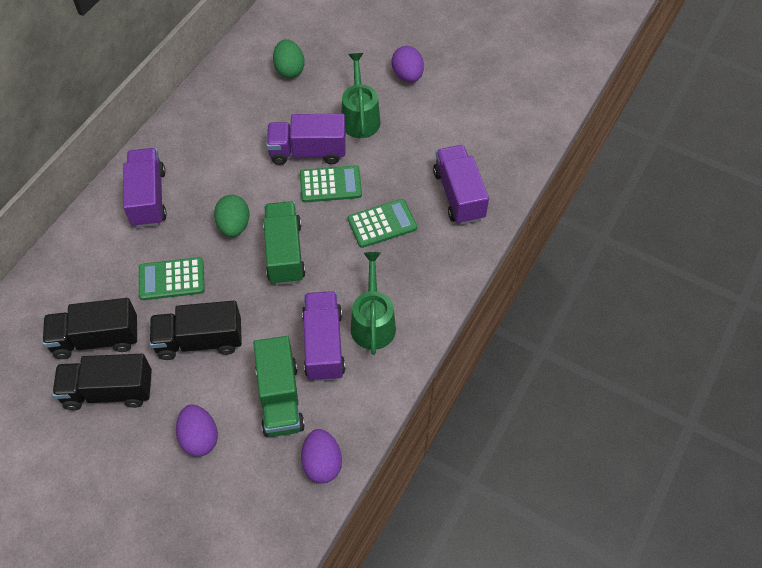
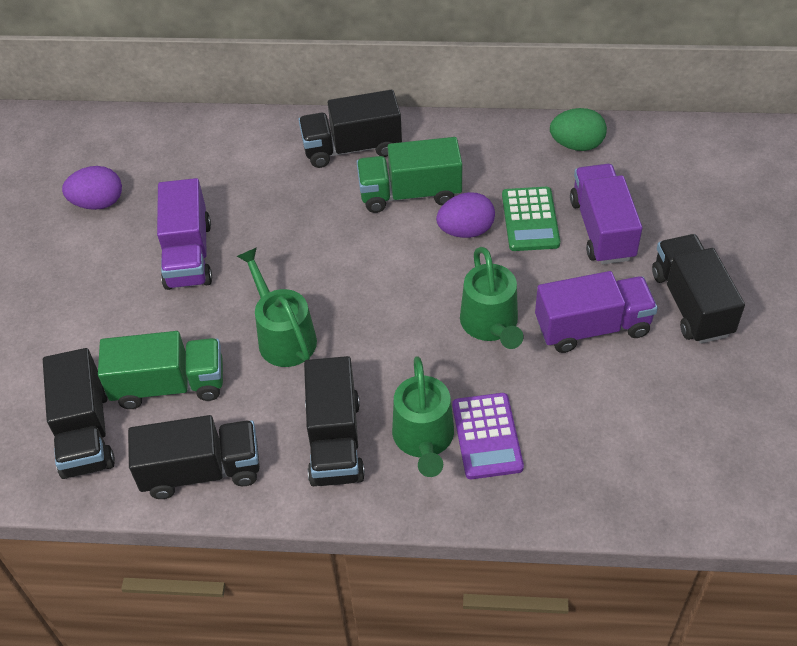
black truck: [42,298,137,359] [52,354,152,410] [149,301,242,360] = 3 -> [43,348,115,479] [128,415,260,499] [298,90,402,168] [304,356,365,486] [652,234,745,344] = 5
green calculator: [139,257,205,300] [300,165,362,203] [348,199,417,248] = 3 -> [502,187,560,251] = 1
green egg: [214,195,249,237] [273,39,305,78] = 2 -> [550,108,607,151] = 1
green watering can: [341,53,380,138] [351,252,396,355] = 2 -> [237,247,317,367] [392,356,454,477] [460,247,523,349] = 3
purple calculator: none = 0 -> [452,393,524,479] = 1
purple egg: [176,404,218,457] [301,429,342,483] [391,46,424,83] = 3 -> [62,166,122,210] [436,192,495,238] = 2
purple truck: [123,148,167,228] [266,114,346,165] [302,291,345,382] [433,145,489,225] = 4 -> [157,178,212,290] [535,271,658,353] [570,164,642,264] = 3

